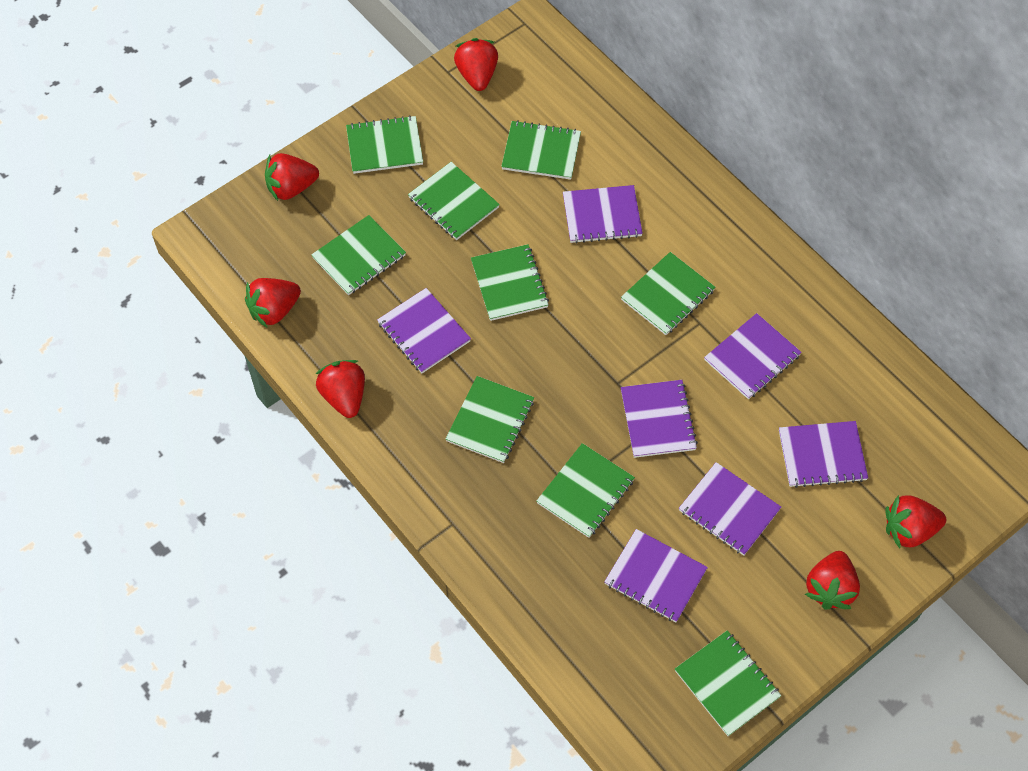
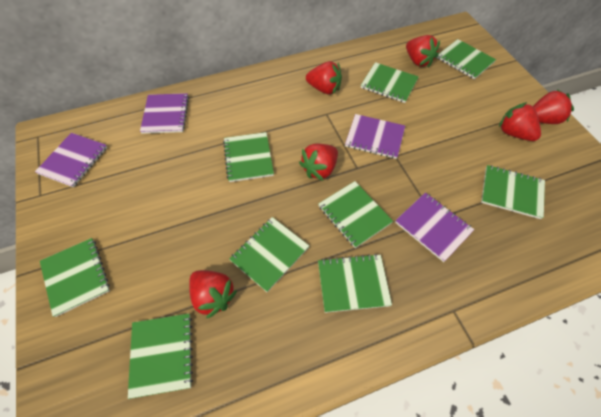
purple notebook: [377,288,471,373] [563,185,643,244] [604,529,708,622] [621,380,698,458] [679,462,781,556] [704,313,802,399] [779,421,868,488] = 7 -> [35,133,107,187] [140,93,189,134] [345,114,405,159] [395,192,474,262] = 4

